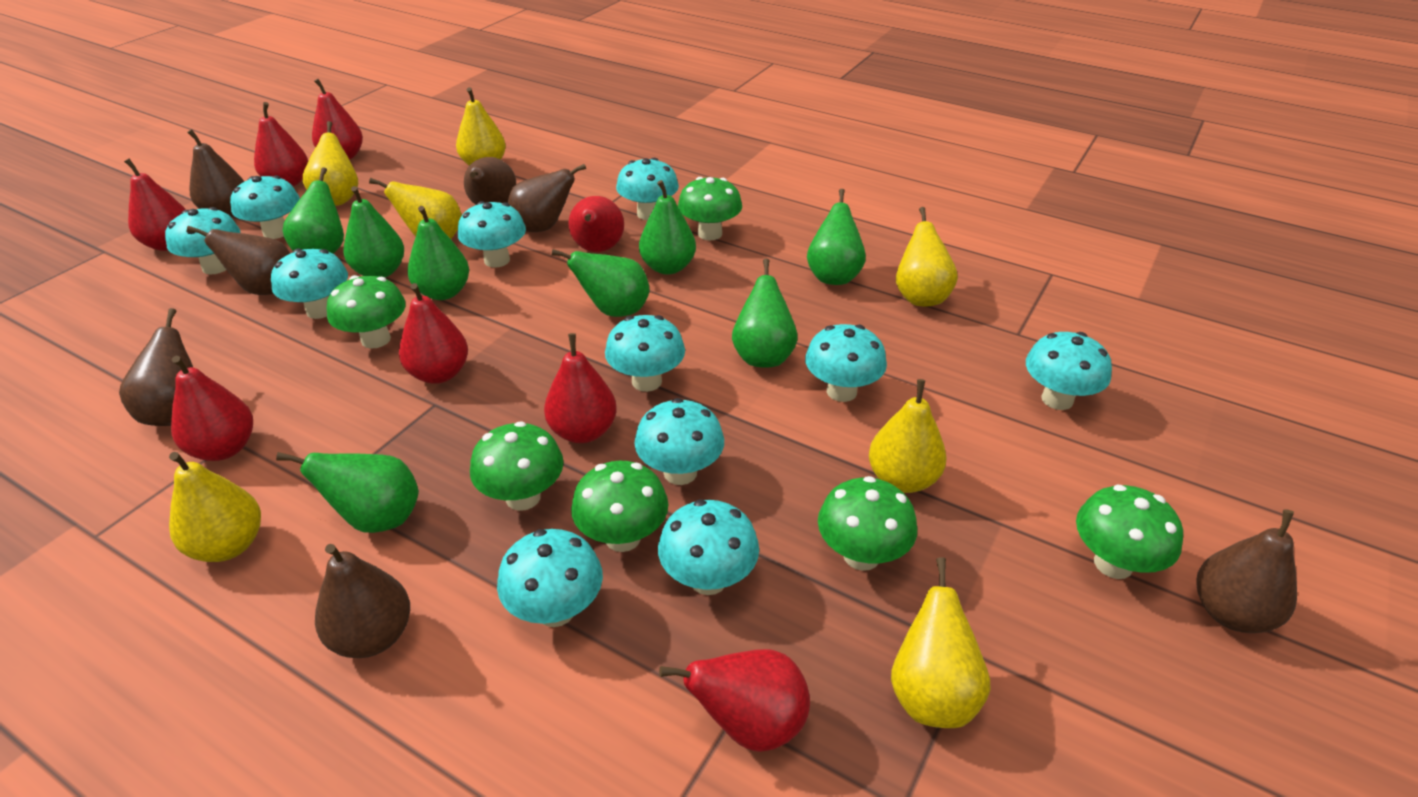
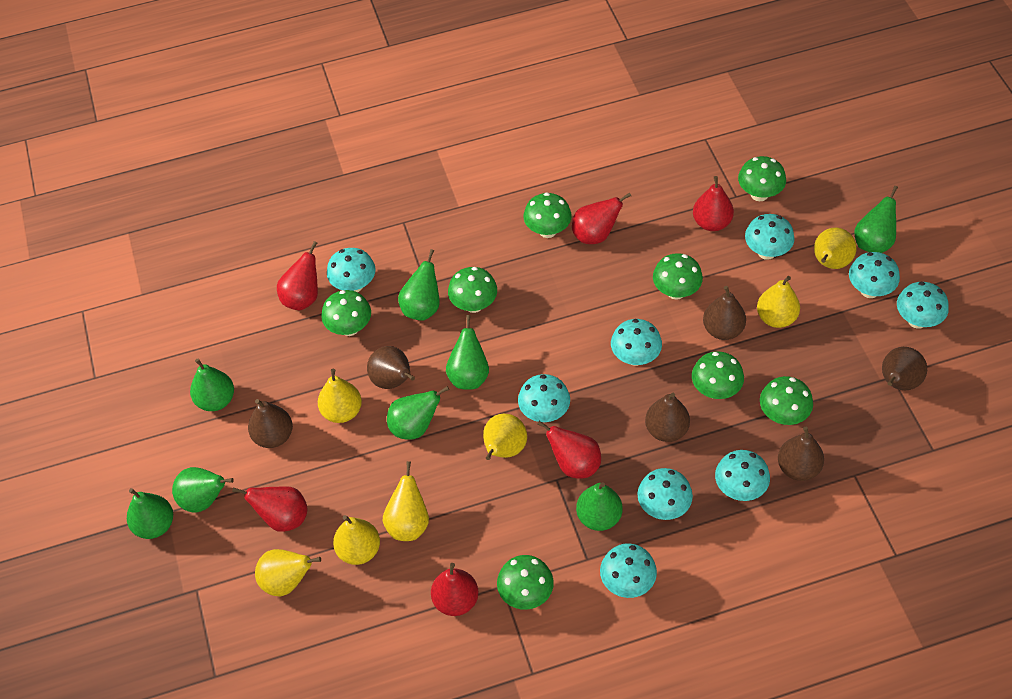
brown pear: [119,308,193,426] [187,129,244,217] [187,226,290,295] [315,544,410,658] [464,157,516,205] [508,164,586,232] [1197,509,1297,633] = 7 -> [248,399,293,448] [367,346,415,389] [645,393,690,442] [703,286,746,340] [778,427,824,481] [882,347,927,390] = 6
green mushroom: [327,275,406,349] [470,421,564,511] [571,461,668,552] [678,177,742,241] [818,476,917,571] [1076,485,1183,579] = 6 -> [321,290,371,336] [448,267,497,313] [497,555,554,610] [524,192,571,238] [653,253,703,300] [692,351,744,399] [738,156,786,201] [760,376,813,425] = 8
red pear: [124,159,186,251] [171,356,253,461] [254,102,308,186] [312,79,363,160] [399,283,468,384] [544,333,617,443] [568,196,624,252] [659,649,810,752] = 8 -> [232,486,308,532] [277,241,318,310] [431,563,479,616] [537,421,601,478] [572,192,631,244] [693,176,734,231] = 6
turquoise mushroom: [165,207,240,274] [230,175,300,239] [271,248,348,319] [458,201,526,268] [497,529,603,627] [605,315,685,392] [616,158,679,220] [634,398,724,485] [658,499,759,595] [805,324,887,402] [1026,332,1112,410] = 11 -> [327,248,375,292] [518,374,570,422] [600,543,657,598] [611,319,662,366] [637,468,693,520] [715,450,770,501] [745,214,794,260] [849,252,900,298] [897,282,949,329] = 9

